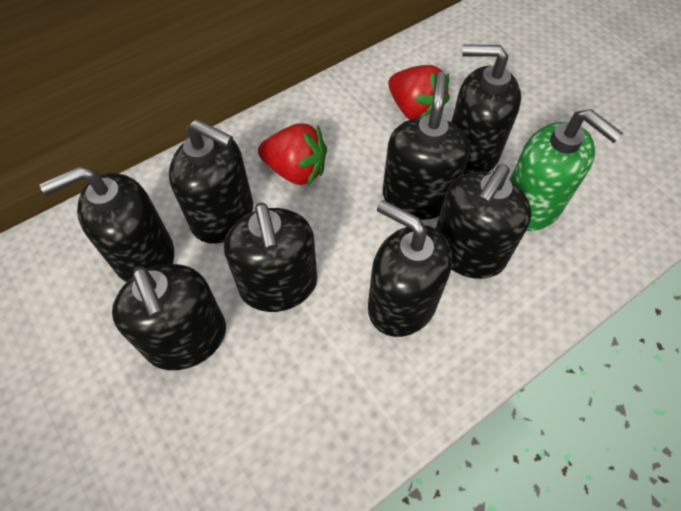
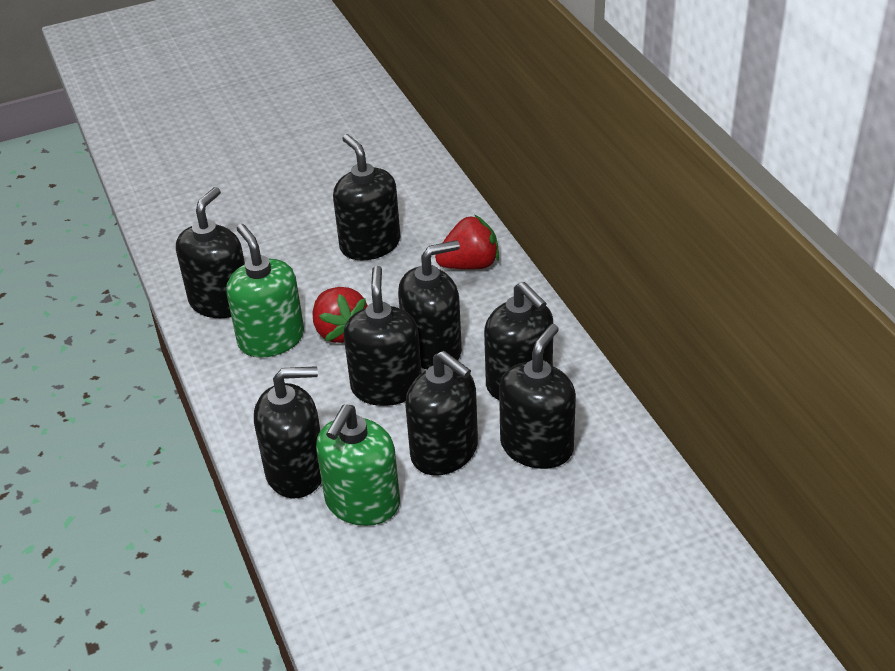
green soap dispenser: [509,109,623,231] = 1 -> [226,224,304,358] [316,404,400,526] = 2

